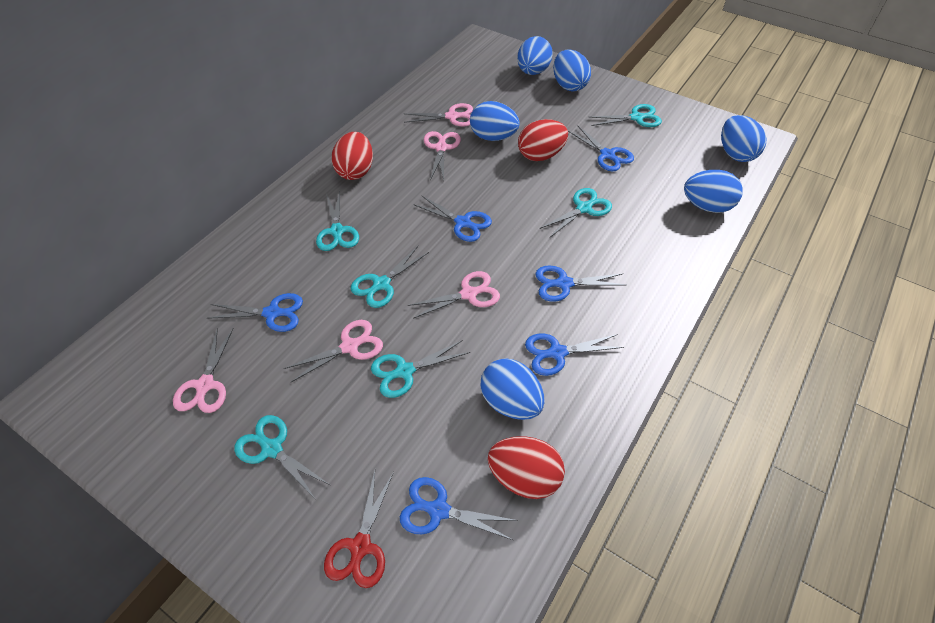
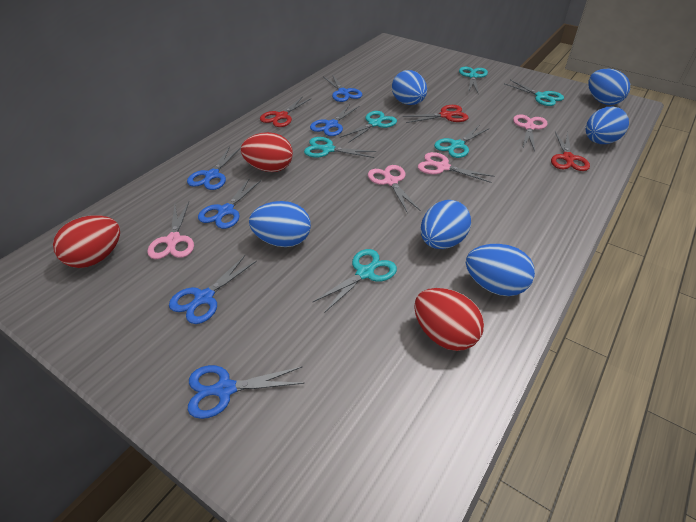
pink scissors: [173,328,233,413] [284,320,383,382] [403,103,473,127] [408,271,500,318] [424,131,461,180] = 5 -> [147,202,194,259] [368,165,421,213] [418,152,495,183] [513,114,547,151] = 4
red scissors: [324,471,394,588] = 1 -> [260,96,310,127] [402,105,468,123] [551,132,590,171] = 3

